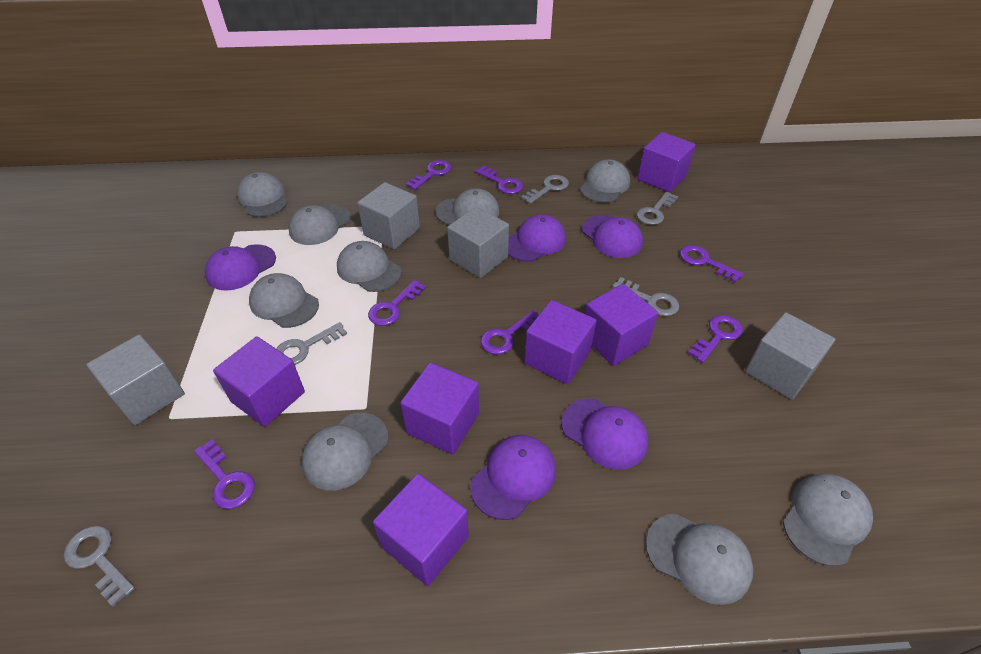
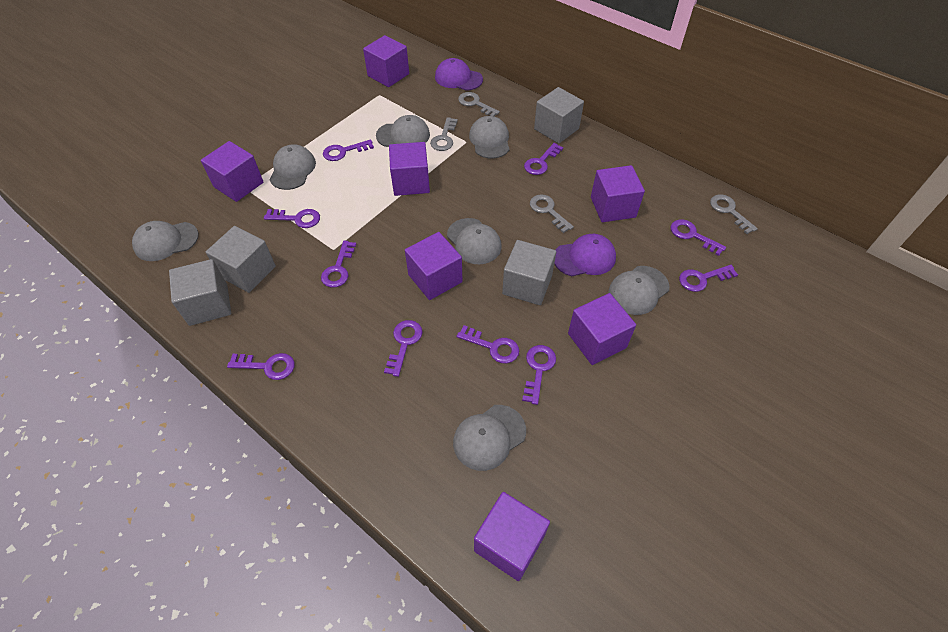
grey cap: [237,172,287,217] [249,273,319,328] [289,204,351,245] [302,413,389,491] [337,241,402,292] [435,188,499,225] [580,159,630,203] [646,514,753,605] [783,473,873,566] = 9 -> [132,221,199,261] [269,144,316,190] [376,115,430,147] [447,218,502,264] [453,405,526,471] [469,116,510,159] [608,266,669,315] = 7
grey key: [64,526,135,606] [276,322,347,365] [521,175,569,204] [613,277,679,316] [637,192,678,225] = 5 -> [430,117,458,151] [458,92,500,116] [530,194,574,233] [710,194,758,234] = 4
purple cap: [205,244,276,291] [470,435,556,520] [508,215,566,262] [561,398,649,470] [582,215,643,258] = 5 -> [435,58,483,91] [554,234,616,276] = 2
purple cube: [213,336,305,427] [373,473,469,586] [400,362,479,455] [524,300,597,384] [585,284,658,366] [637,132,696,192] = 6 -> [201,141,263,202] [363,35,409,87] [389,142,430,196] [405,232,462,300] [474,492,550,581] [568,293,636,365] [591,165,645,222] = 7
purple key: [194,439,255,509] [368,280,426,326] [406,160,451,190] [475,166,523,194] [481,310,539,355] [680,245,744,283] [688,315,743,363] = 7 -> [227,353,295,380] [264,209,320,228] [321,241,356,288] [323,139,374,161] [384,320,423,377] [457,325,519,363] [522,345,556,405] [524,143,563,175] [670,219,726,256] [679,265,738,292] = 10

